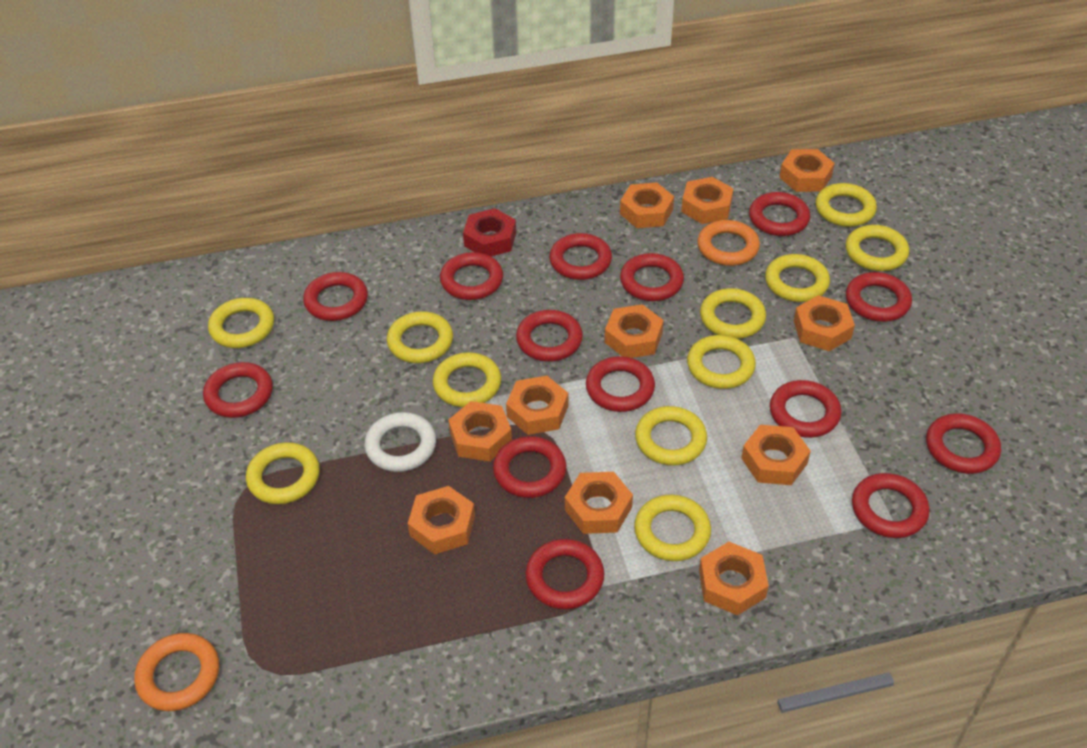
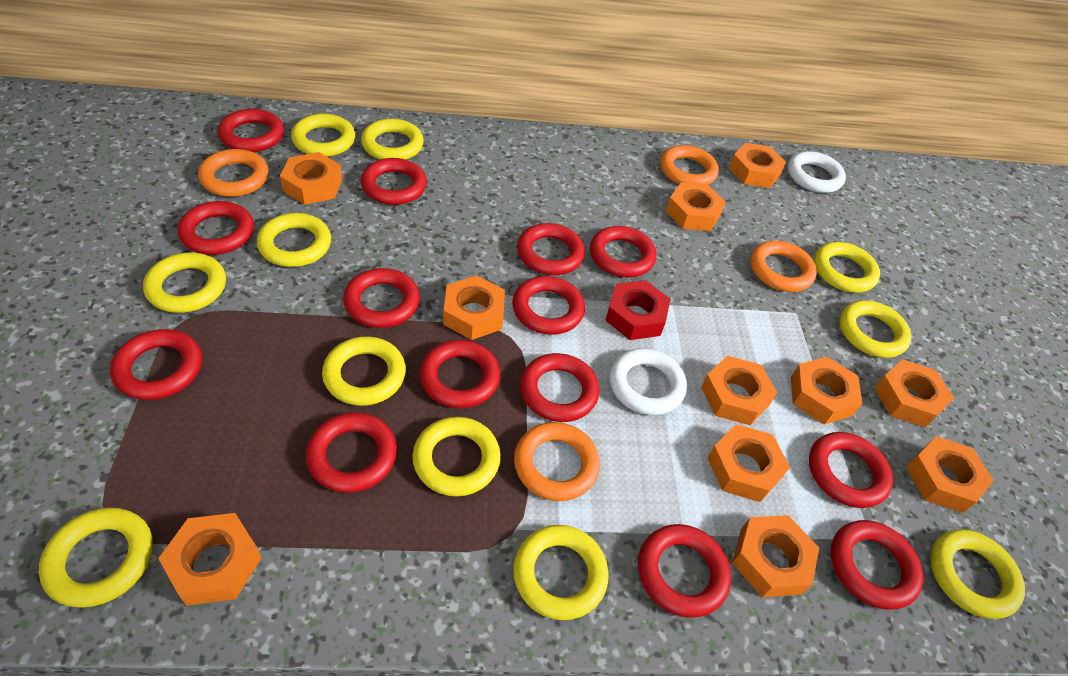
orange ring: [134,633,219,711] [697,220,760,266] = 2 -> [198,149,269,197] [514,422,600,501] [660,145,719,185] [750,241,817,292] = 4
white ring: [364,412,436,472] = 1 -> [609,348,687,415] [788,151,846,193] = 2

